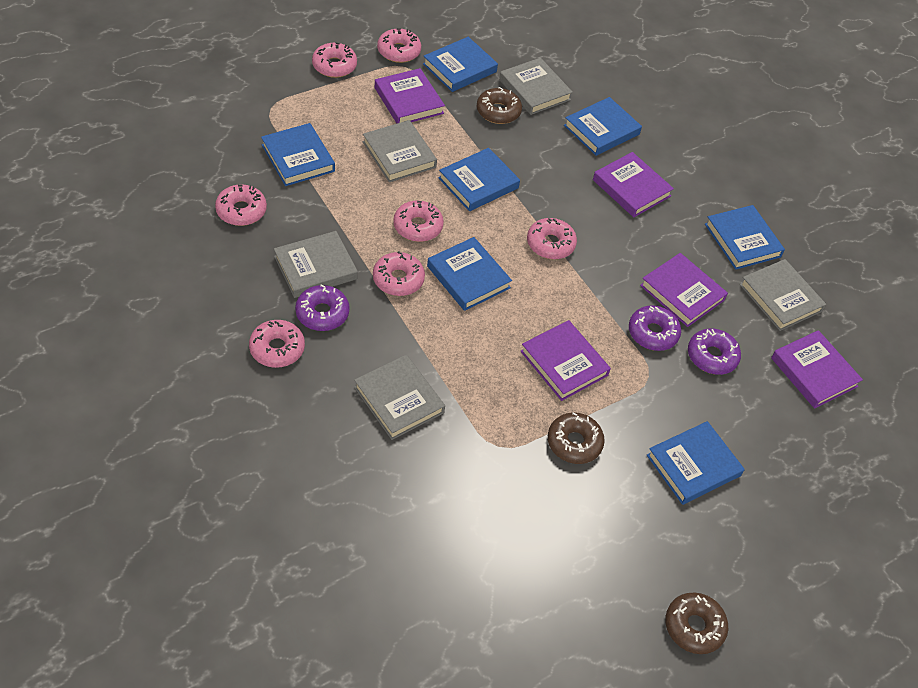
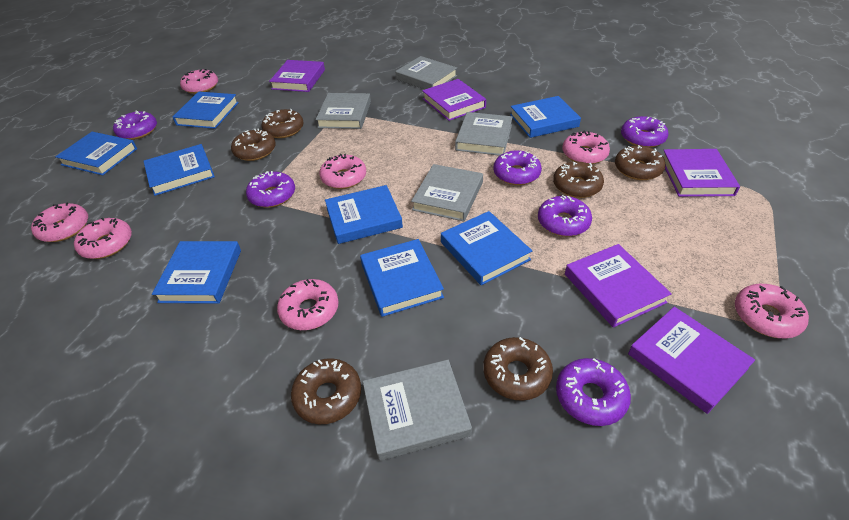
blue book: [261,123,335,186] [423,37,498,92] [427,237,512,311] [438,148,520,211] [564,97,642,156] [647,421,745,505] [705,205,785,270] = 7 -> [55,132,137,175] [144,144,215,196] [152,241,241,304] [173,92,239,129] [325,185,403,244] [360,239,444,317] [441,211,532,285] [510,96,581,138] = 8
brown donut: [477,87,522,124] [548,412,605,464] [665,593,728,654] = 3 -> [231,129,276,161] [261,109,304,138] [291,358,361,424] [483,337,553,401] [553,162,604,198] [615,145,666,180] = 6
purple donut: [295,285,350,331] [629,305,681,351] [688,328,741,375] = 3 -> [113,110,157,140] [246,171,295,208] [494,150,542,185] [538,195,592,236] [556,358,631,426] [621,116,668,148] = 6

